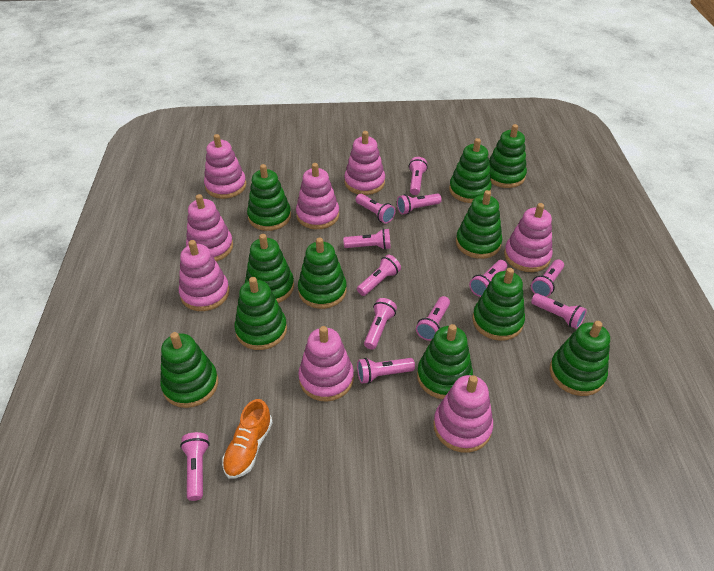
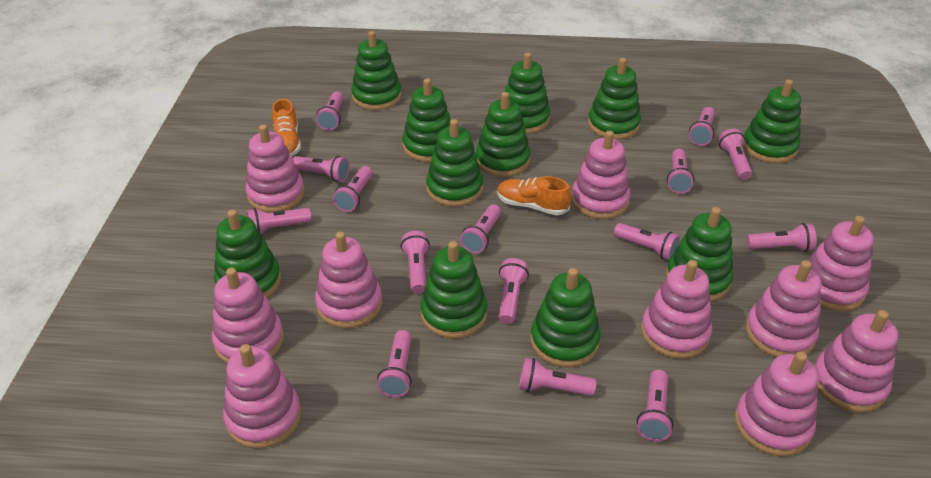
orange shoe: [222,399,273,479] = 1 -> [272,99,301,156] [497,176,571,215] = 2
pink flashlight: [180,432,210,501] [343,228,391,250] [356,194,396,224] [357,254,401,296] [357,358,415,384] [364,298,397,350] [397,193,442,215] [409,157,428,195] [416,296,450,341] [469,260,507,297] [531,259,564,297] [531,293,587,329] = 12 -> [247,208,311,234] [293,156,350,182] [316,91,344,131] [333,166,373,212] [377,330,412,397] [400,231,430,293] [460,204,501,254] [498,258,529,324] [519,358,596,396] [614,223,680,260] [637,370,674,441] [667,149,694,194] [689,107,715,146] [718,129,752,180] [746,223,817,252] = 15
pink stacking toy: [179,240,230,311] [186,194,233,262] [204,134,246,199] [296,163,339,229] [298,326,354,402] [344,131,385,195] [433,375,493,453] [504,203,553,272] = 8 -> [212,268,284,363] [223,344,301,449] [245,124,305,212] [315,231,382,328] [571,131,631,219] [641,260,712,359] [735,352,818,457] [746,260,822,357] [807,216,874,311] [814,310,898,412] = 10

